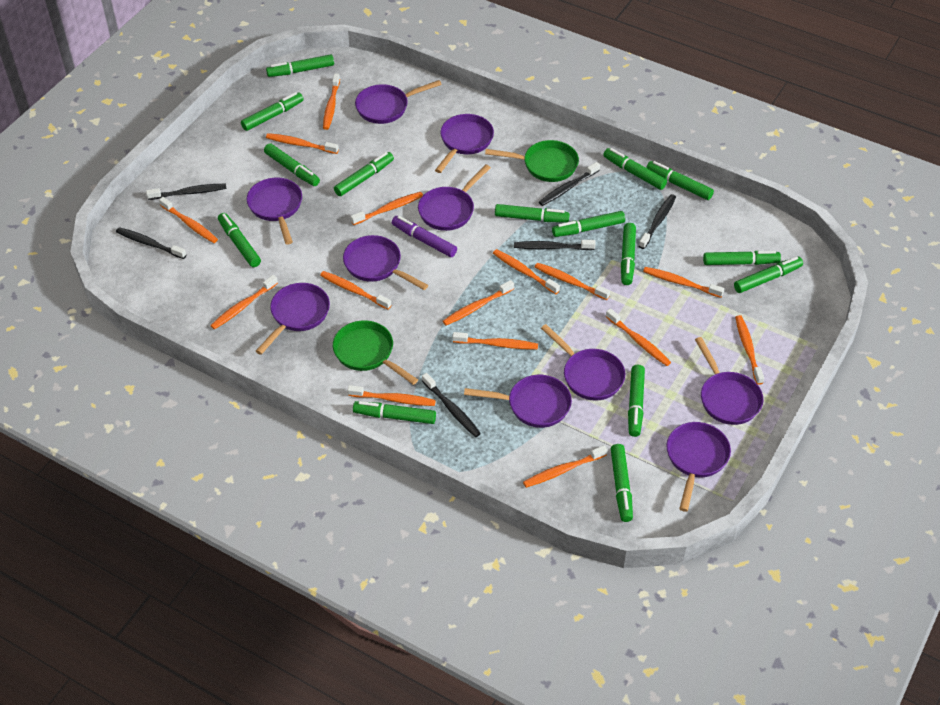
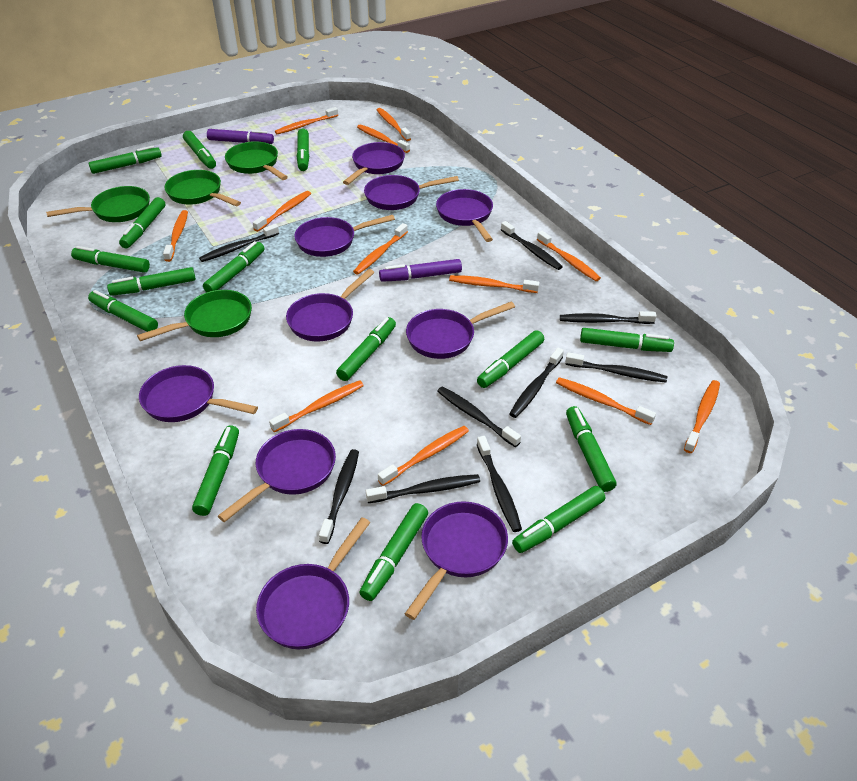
black toothbrush: [116,227,187,259] [146,184,226,200] [422,373,481,437] [514,240,595,250] [539,162,600,206] [639,194,676,249] = 6 -> [199,224,279,262] [319,449,359,544] [366,474,480,503] [437,386,521,447] [477,436,522,532] [501,221,563,270] [509,348,564,418] [560,311,656,324] [565,352,667,383] = 9
green pan: [333,320,418,385] [485,140,579,182] = 2 -> [46,186,150,222] [137,290,252,341] [165,170,241,206] [225,141,288,180] = 4
orange toothbrush: [159,197,218,243] [210,275,278,330] [266,133,339,154] [320,271,391,310] [323,73,340,130] [348,385,436,406] [351,192,423,225] [443,280,514,325] [453,332,538,350] [493,249,560,294] [523,445,607,488] [535,263,610,300] [606,308,671,366] [643,267,724,298] [735,315,764,385] = 15 -> [163,210,188,262] [252,191,311,232] [269,380,364,432] [275,107,338,134] [353,223,408,275] [357,124,410,153] [377,108,411,141] [378,426,469,486] [449,275,539,293] [537,231,601,281] [556,377,656,425] [684,380,720,453] = 12
purple marker: [392,216,457,257] = 1 -> [207,129,274,144] [379,259,462,282] = 2

